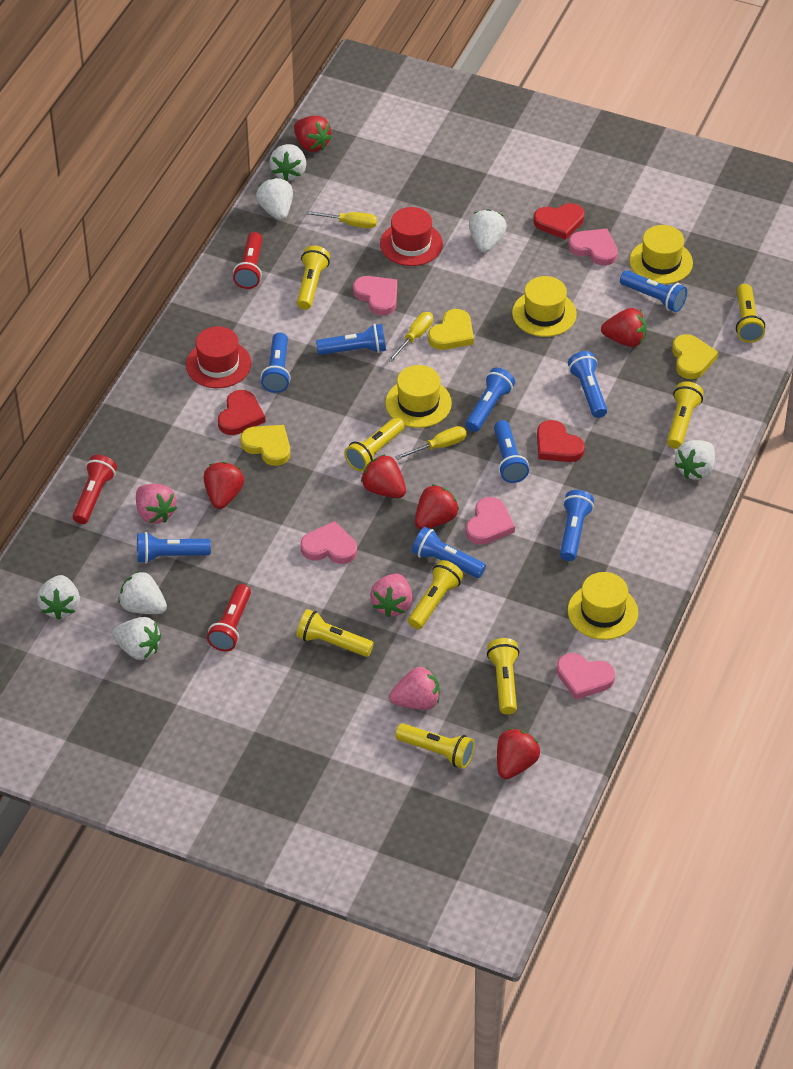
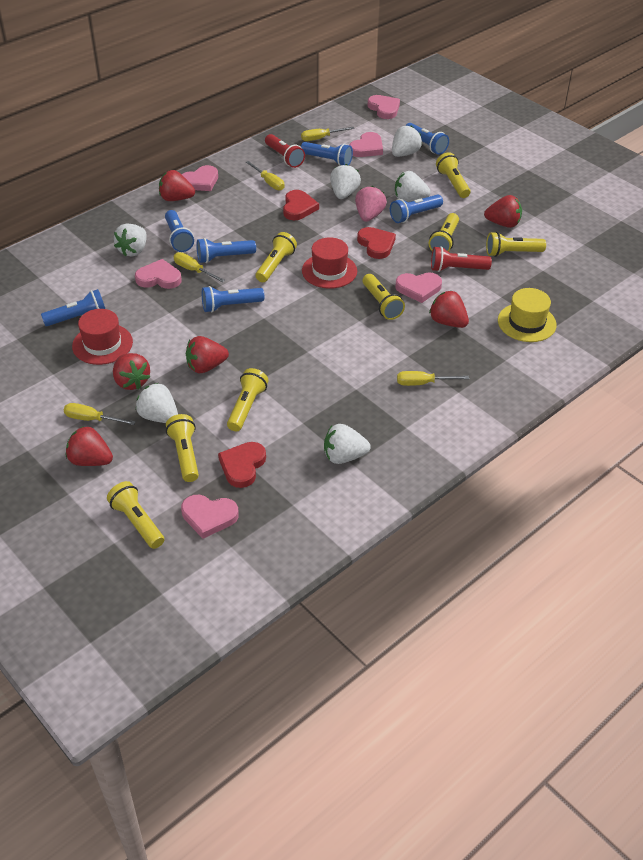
blue flashlight: [137,532,211,564] [261,332,291,393] [316,324,386,355] [412,527,486,578] [466,368,515,432] [494,420,529,483] [560,490,594,561] [568,351,607,418] [620,270,687,312] = 9 -> [41,289,105,326] [165,210,194,252] [197,238,256,263] [202,286,264,313] [301,142,353,166] [390,195,443,223] [405,123,449,155] = 7
pink heart: [301,521,357,564] [353,276,397,315] [466,497,515,545] [557,653,615,700] [569,228,618,266] = 5 -> [135,259,182,289] [181,495,239,539] [182,165,218,191] [349,132,383,157] [368,95,400,119] [395,273,442,303] = 6
pink strawberry: [136,484,177,524] [370,573,412,617] [389,667,440,710] = 3 -> [355,186,387,222] = 1
red flashlight: [73,455,117,524] [207,584,251,651] [233,232,262,289] = 3 -> [265,134,305,168] [431,246,492,272] = 2
white strawberry: [37,575,80,620] [112,617,161,660] [118,571,167,614] [256,178,293,220] [269,144,306,181] [469,209,507,253] [674,440,715,480] = 7 -> [114,223,147,256] [136,383,178,423] [324,424,371,464] [330,164,361,199] [392,126,422,157] [395,171,431,202] = 6
yellow hat: [385,365,452,428] [512,276,577,337] [568,572,638,640] [629,225,693,284] = 4 -> [498,288,557,342] = 1
yellow heart: [240,425,290,466] [428,309,474,350] [672,334,718,379] = 3 -> none = 0
yellow screwdriver: [306,211,377,228] [388,312,433,362] [395,426,467,460] = 3 -> [64,403,136,425] [173,252,225,282] [246,161,285,190] [301,127,355,141] [397,371,469,386] = 5

